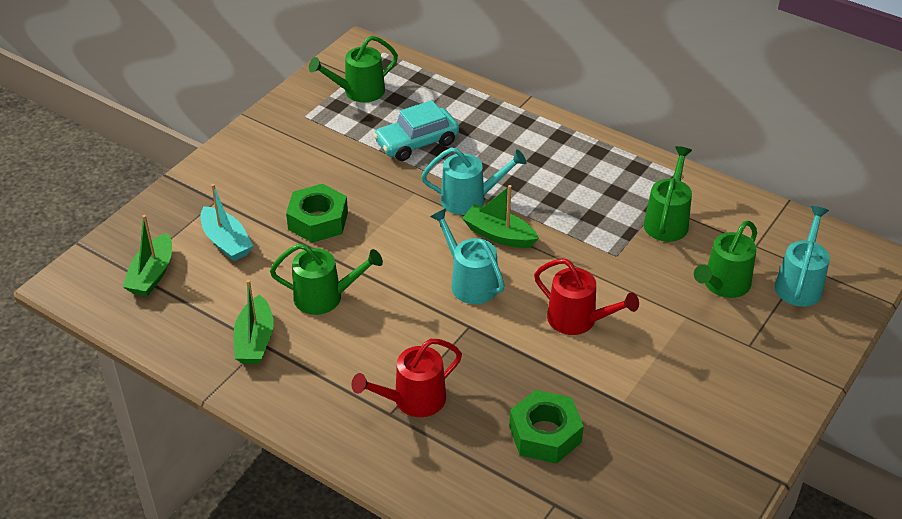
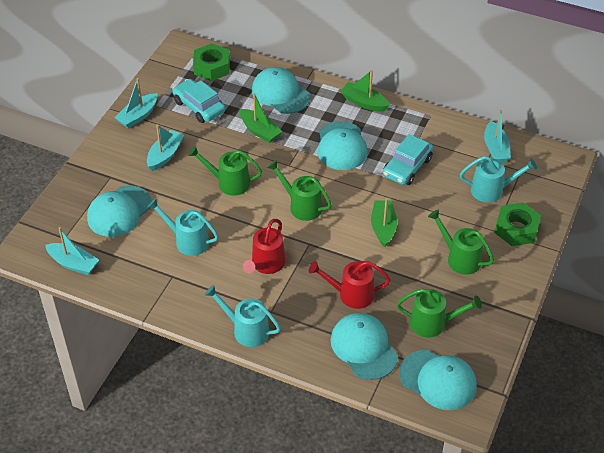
turquoise boat: [201,184,253,261] = 1 -> [45,227,99,275] [115,78,158,129] [147,124,184,171] [484,110,511,163] = 4
turquoise cap: none = 0 -> [87,185,152,237] [252,67,310,114] [318,121,368,170] [331,313,398,380] [399,350,477,410] = 5
turquoise car: [373,100,459,161] = 1 -> [172,79,225,123] [383,134,433,185] = 2

